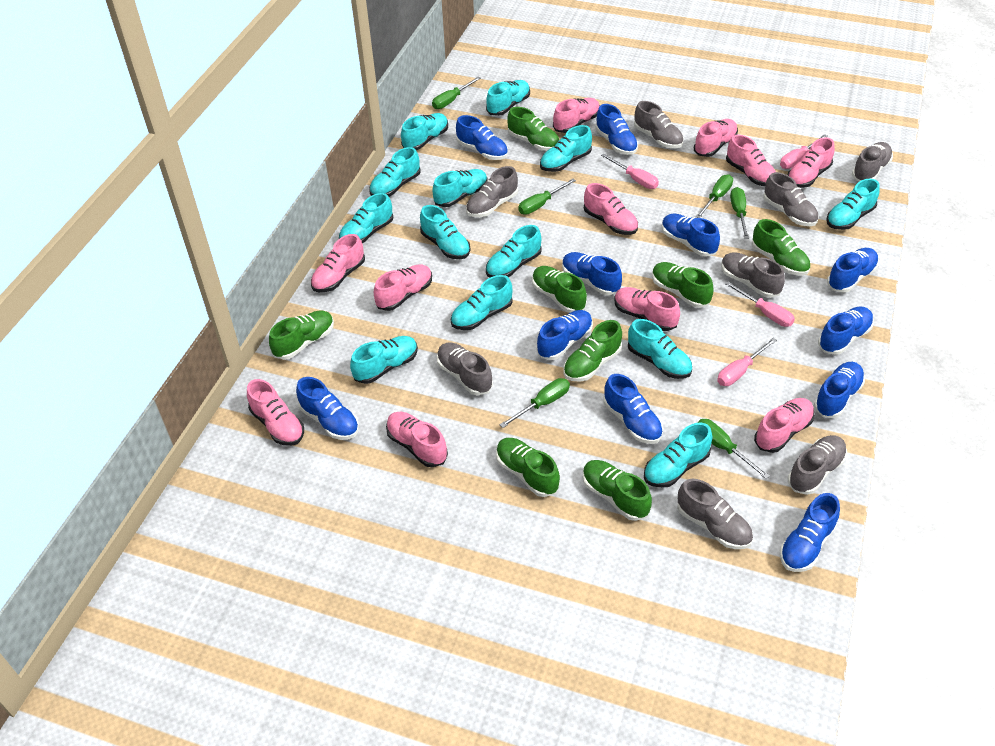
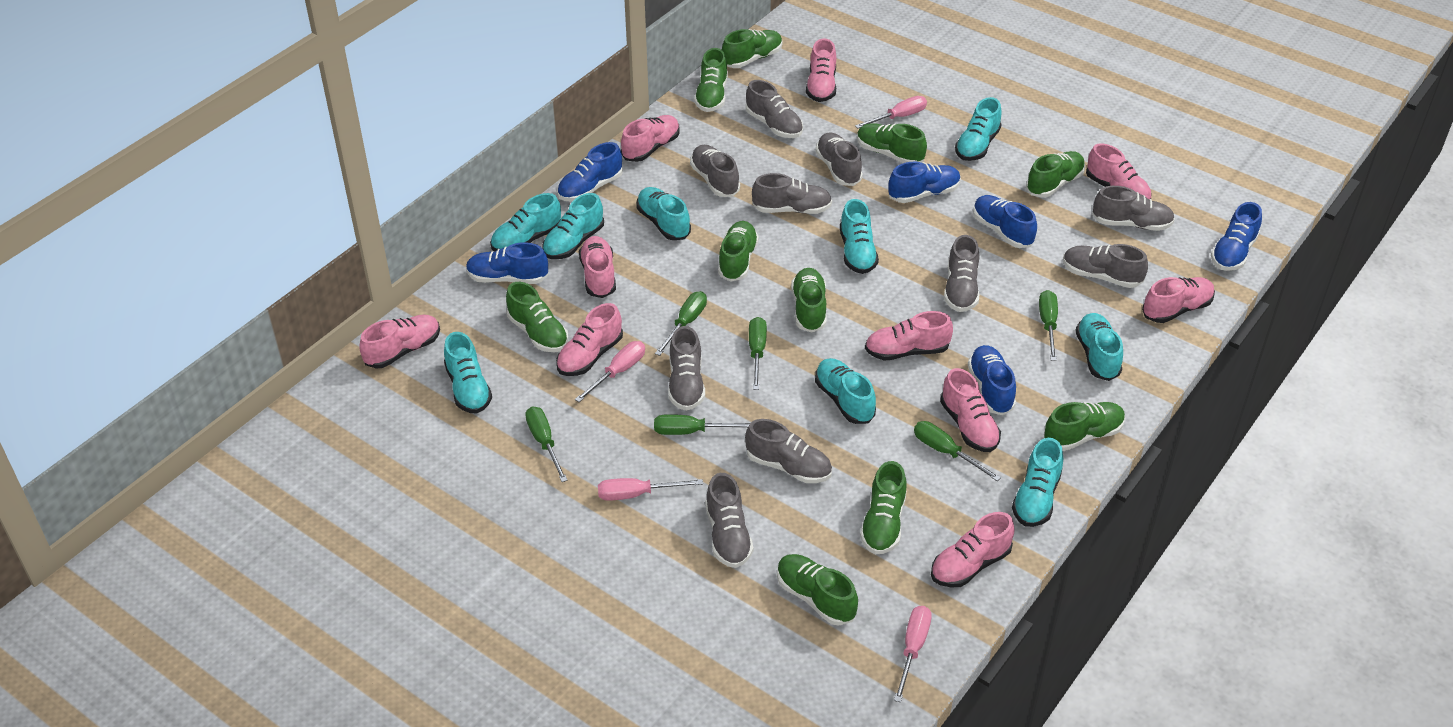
blue shoe: [296,377,359,440] [456,115,508,160] [537,310,593,360] [562,252,622,295] [595,104,638,155] [603,374,663,444] [662,214,720,257] [780,493,840,572] [814,362,865,418] [818,307,874,355] [827,248,879,293] = 11 -> [466,242,548,284] [557,142,623,202] [888,161,961,203] [968,345,1016,415] [973,195,1037,248] [1211,202,1262,271] = 6
green shoe: [269,311,334,360] [496,438,560,497] [507,107,559,151] [532,266,587,313] [564,320,622,382] [583,460,652,521] [652,262,713,308] [752,219,810,276] = 8 -> [506,282,568,353] [694,48,728,112] [718,221,759,282] [722,29,782,68] [777,554,858,625] [791,268,826,332] [857,123,927,163] [860,461,907,554] [1026,151,1085,198] [1044,402,1125,451] = 10
grey shoe: [437,343,493,395] [466,166,518,217] [634,101,683,148] [677,479,753,549] [721,252,785,298] [763,172,819,226] [788,435,847,495] [852,142,893,182] = 8 -> [668,326,705,411] [690,145,740,197] [705,473,753,568] [745,419,832,483] [746,80,803,138] [752,173,832,214] [815,133,863,186] [944,235,980,312] [1063,244,1148,288] [1092,186,1175,231] = 10
pink shoe: [247,379,304,446] [311,234,365,292] [374,264,432,311] [386,412,448,467] [553,98,600,133] [584,183,638,235] [614,287,680,331] [694,119,738,157] [726,135,776,186] [754,398,815,453] [788,137,835,188] = 11 -> [359,315,440,368] [556,303,623,376] [579,236,616,298] [621,115,680,162] [806,38,836,102] [865,311,953,361] [931,512,1015,587] [940,368,1001,452] [1086,143,1151,199] [1142,277,1215,323] = 10
turquoise shoe: [339,193,393,244] [350,336,418,384] [369,147,421,197] [401,113,448,150] [420,205,470,259] [433,169,488,207] [451,275,512,330] [486,80,530,116] [486,225,542,277] [540,125,592,172] [628,319,692,379] [644,422,712,488] [826,178,880,230] = 13 -> [444,332,492,414] [490,193,561,251] [542,193,604,259] [636,187,691,240] [815,358,876,424] [840,199,879,274] [955,97,1002,161] [1012,438,1063,527] [1075,313,1123,381] = 9

